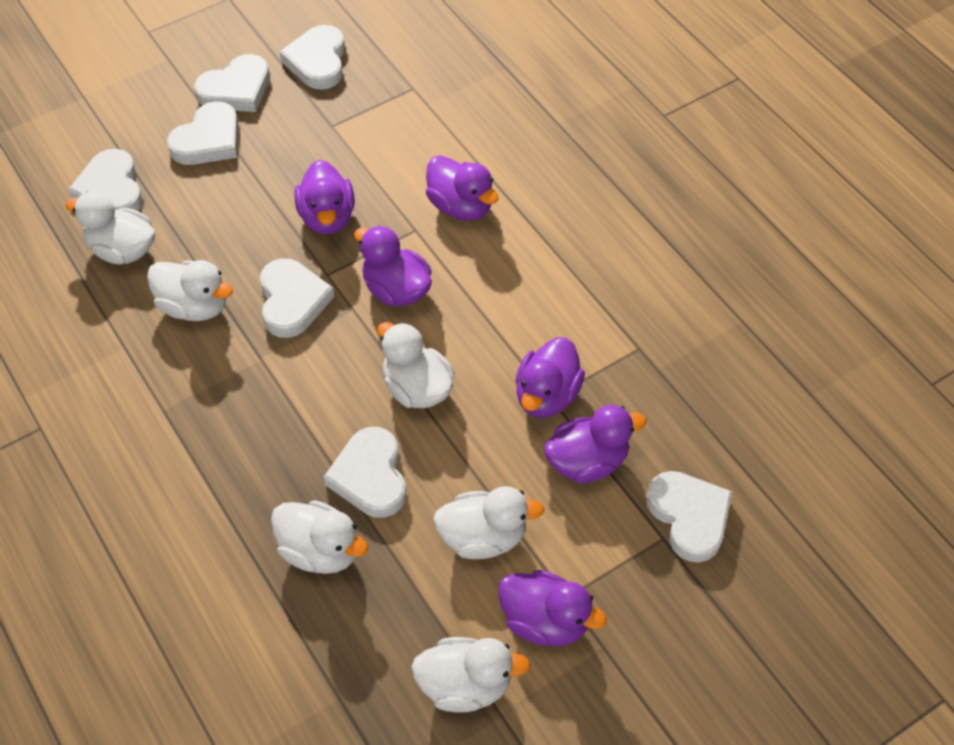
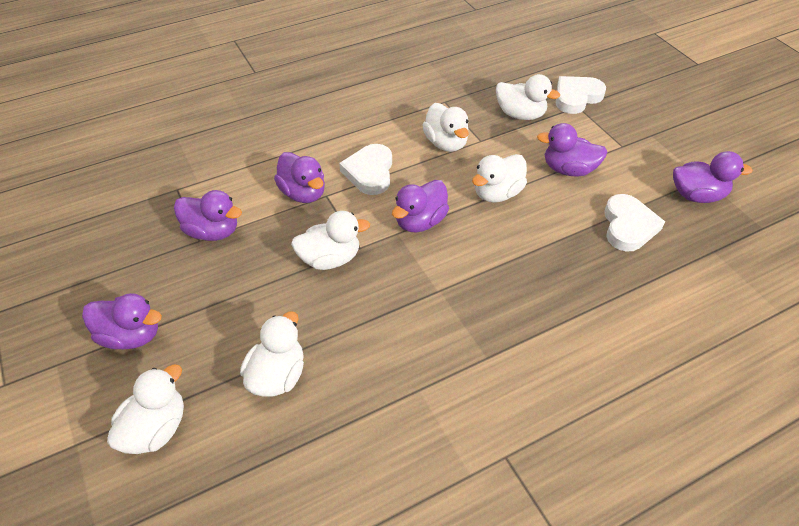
white heart: [68,149,143,211] [167,101,238,165] [194,54,270,112] [260,258,334,338] [280,25,345,90] [324,427,406,518] [646,471,732,563] = 7 -> [339,144,392,195] [556,76,606,114] [604,194,665,252] = 3

